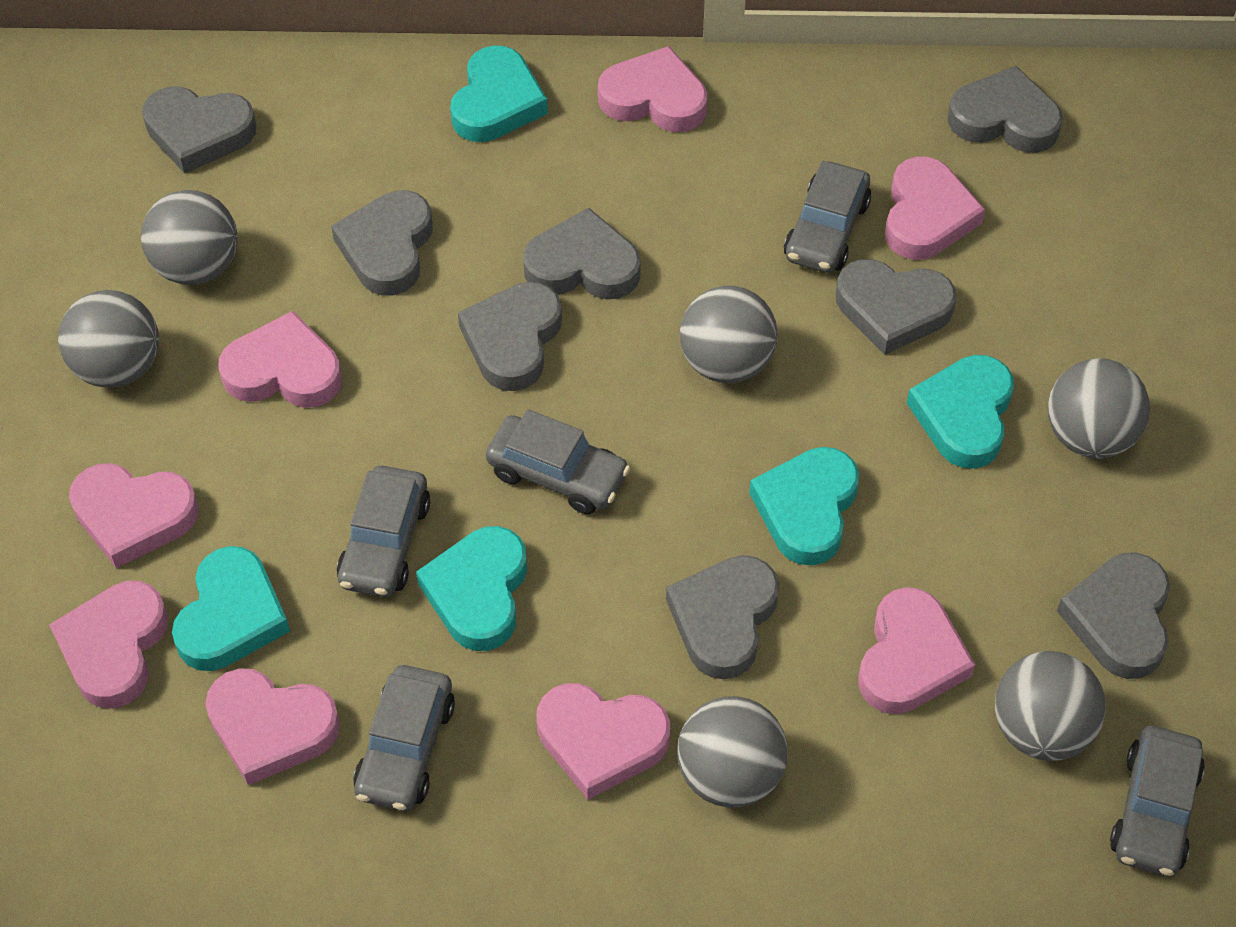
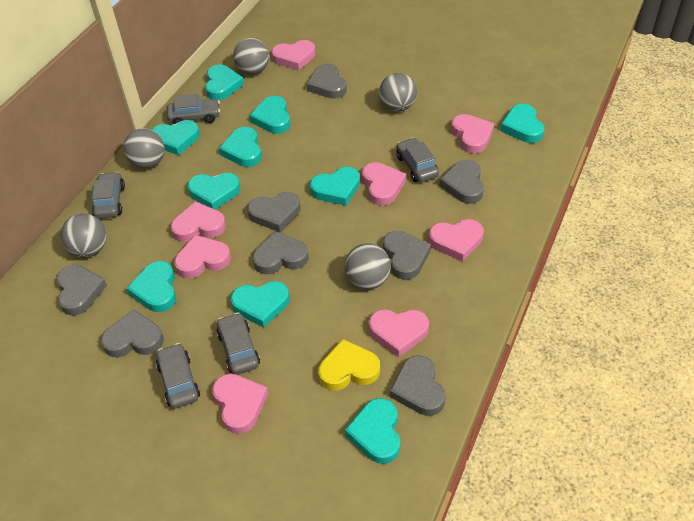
grey ball: [58,290,159,388] [141,190,238,285] [677,696,788,808] [680,286,778,383] [995,651,1106,761] [1048,358,1150,458] = 6 -> [61,214,107,257] [124,128,165,169] [233,38,269,75] [345,243,391,289] [379,73,417,112] = 5
turquoise heart: [172,546,290,671] [416,526,527,651] [450,45,548,142] [749,447,859,566] [907,355,1014,469] = 5 -> [126,261,176,312] [152,120,200,155] [188,173,240,210] [205,65,244,100] [219,127,262,167] [231,281,290,328] [249,96,291,134] [310,167,360,206] [345,398,400,464] [500,104,544,143] = 10
yellow heart: none = 0 -> [318,339,380,391] = 1

